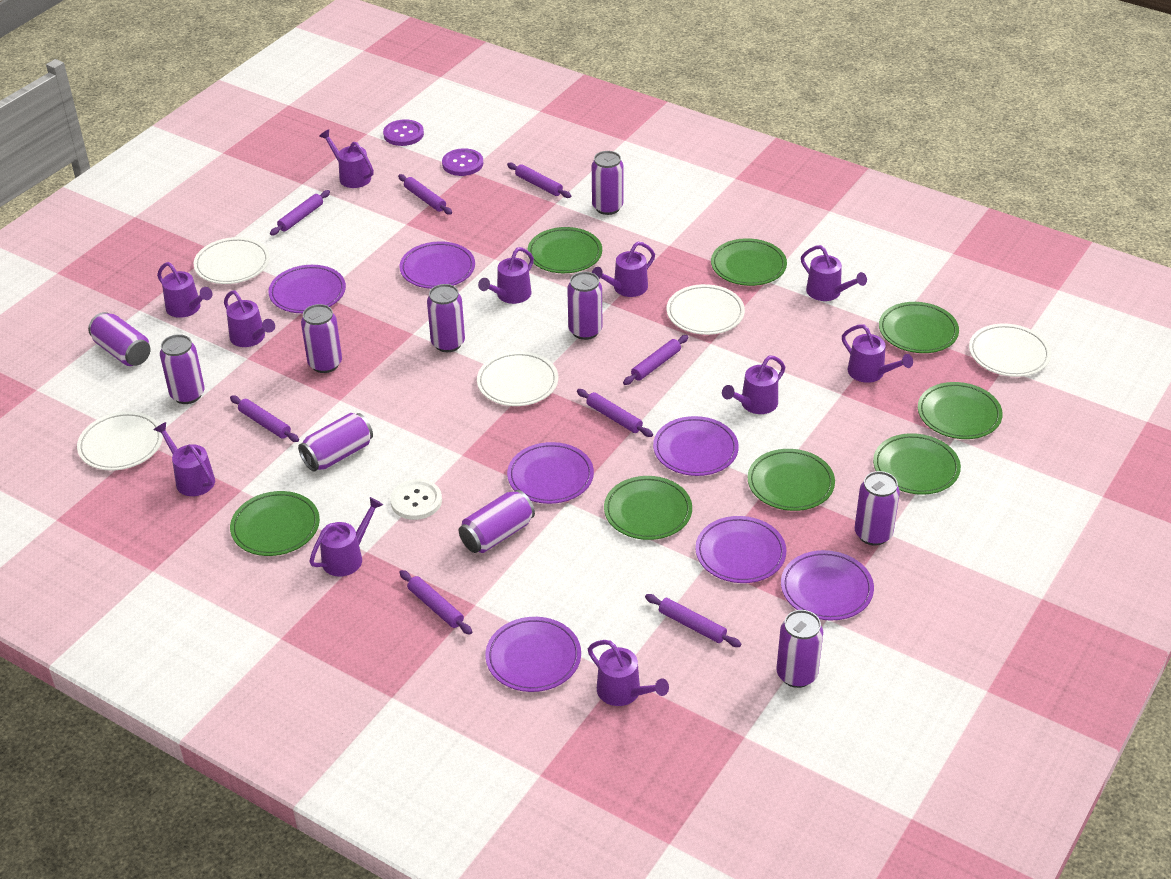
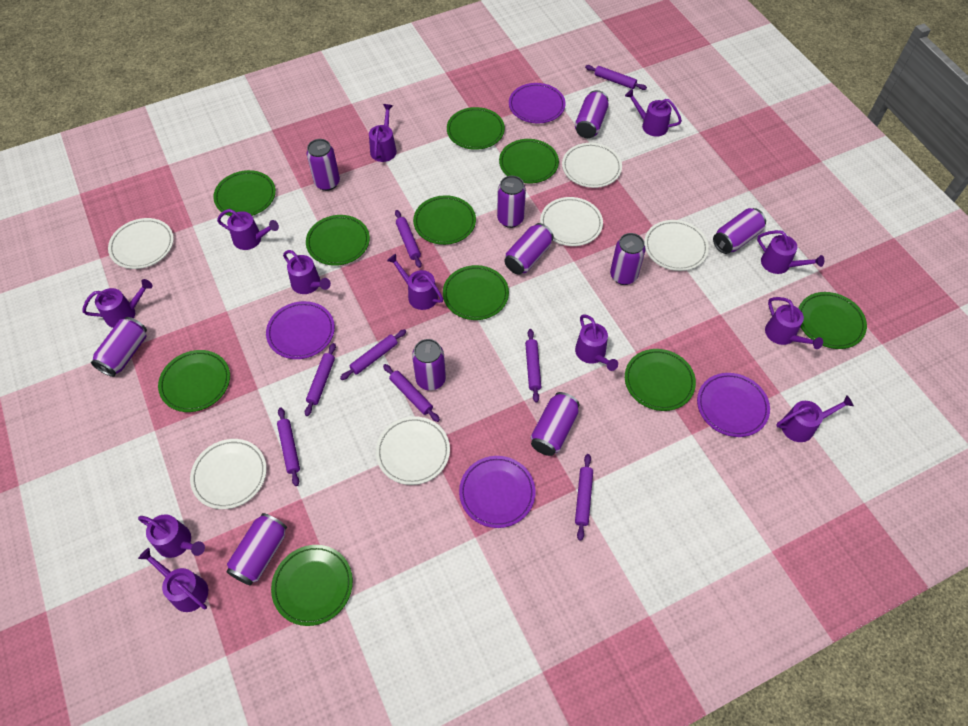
green plate: [230,491,320,556] [527,227,602,273] [604,476,692,540] [711,238,787,286] [748,449,835,511] [873,433,961,495] [879,302,959,353] [918,382,1003,439] = 8 -> [158,350,230,412] [213,170,276,216] [271,545,353,626] [306,215,370,266] [413,195,476,245] [443,265,509,320] [447,107,505,150] [499,139,559,183] [625,349,696,411] [799,292,867,349] = 10
purple button: [383,119,424,146] [442,148,483,176] = 2 -> none = 0
purple plate: [268,265,346,313] [399,241,475,289] [485,617,581,692] [507,442,594,504] [653,416,739,476] [695,516,786,583] [781,550,874,620] = 7 -> [266,301,335,359] [459,456,536,528] [509,83,566,123] [697,373,770,437] = 4
purple watering can: [153,422,215,496] [157,262,212,318] [224,290,275,347] [309,497,383,577] [319,129,374,188] [478,247,534,304] [588,640,669,706] [592,242,655,297] [722,356,786,414] [801,245,867,301] [842,325,913,383] = 11 -> [82,279,153,328] [138,514,205,558] [138,548,208,612] [217,209,279,250] [283,250,331,294] [369,104,397,162] [387,254,443,310] [575,314,618,371] [625,89,682,137] [757,230,824,274] [765,297,823,349] [776,395,854,442] = 12
white button: [390,479,442,520] = 1 -> none = 0
white plate: [77,411,163,470] [194,237,270,284] [477,351,558,406] [667,284,745,335] [969,323,1051,377] = 5 -> [108,218,174,269] [190,439,267,509] [376,416,450,485] [540,197,603,246] [562,143,622,188] [644,220,709,271] = 6

